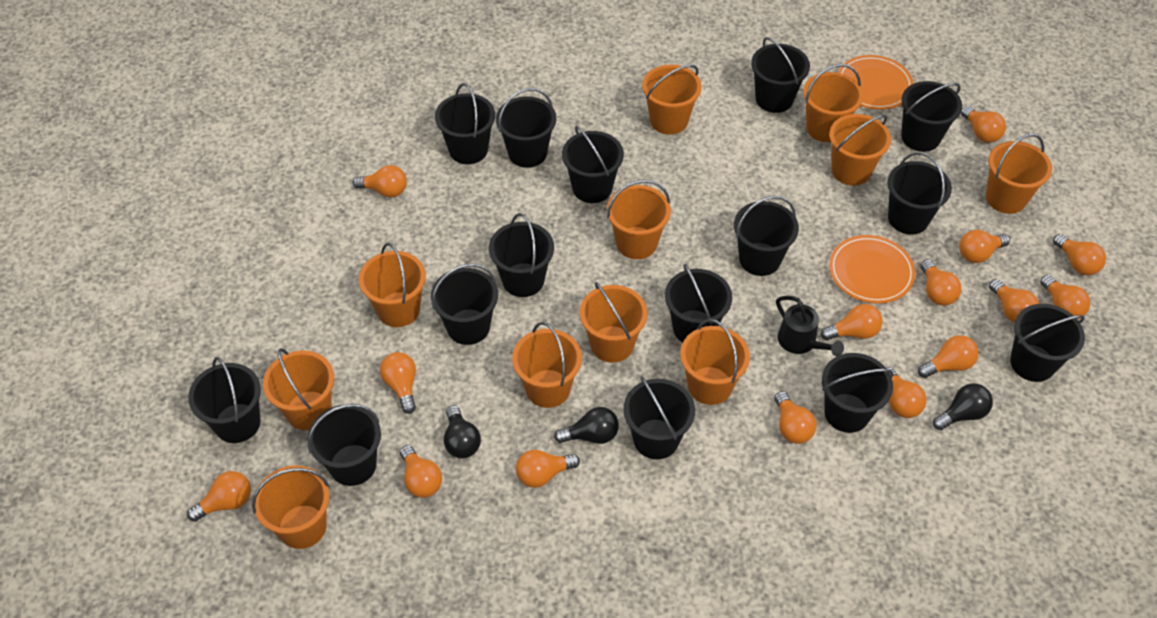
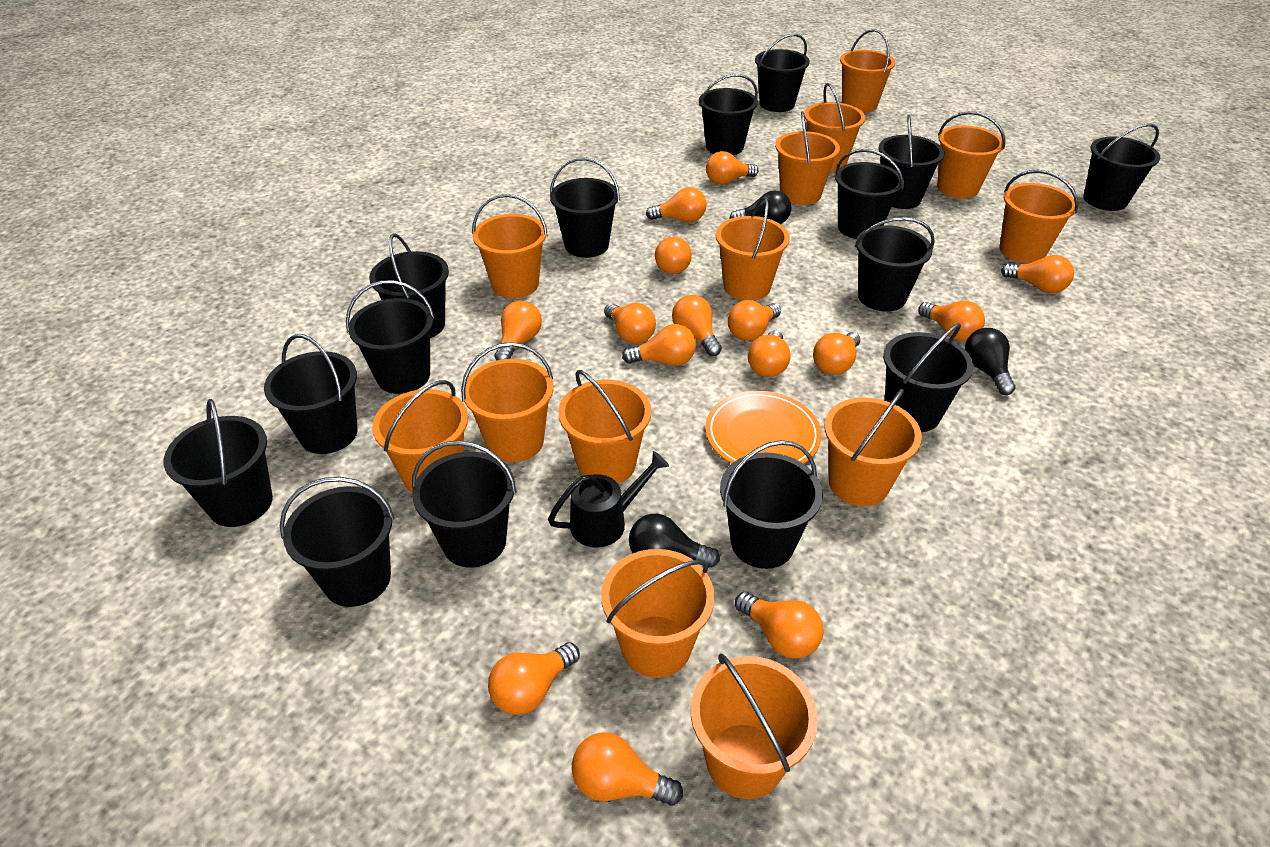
orange bucket: [252,465,329,549] [263,348,334,430] [359,243,426,327] [512,322,582,408] [580,282,647,362] [607,180,671,259] [642,65,702,135] [680,319,750,405] [803,64,863,142] [829,114,891,186] [986,134,1052,214] = 11 -> [372,380,468,493] [461,342,554,462] [472,194,548,298] [558,370,651,484] [601,549,715,678] [691,653,818,799] [716,197,790,301] [775,111,840,205] [804,83,865,172] [824,389,922,506] [840,29,895,113] [937,111,1006,198] [1000,170,1079,263] = 13
orange plate: [829,235,916,304] [838,55,914,110] = 2 -> [705,391,822,464] = 1

